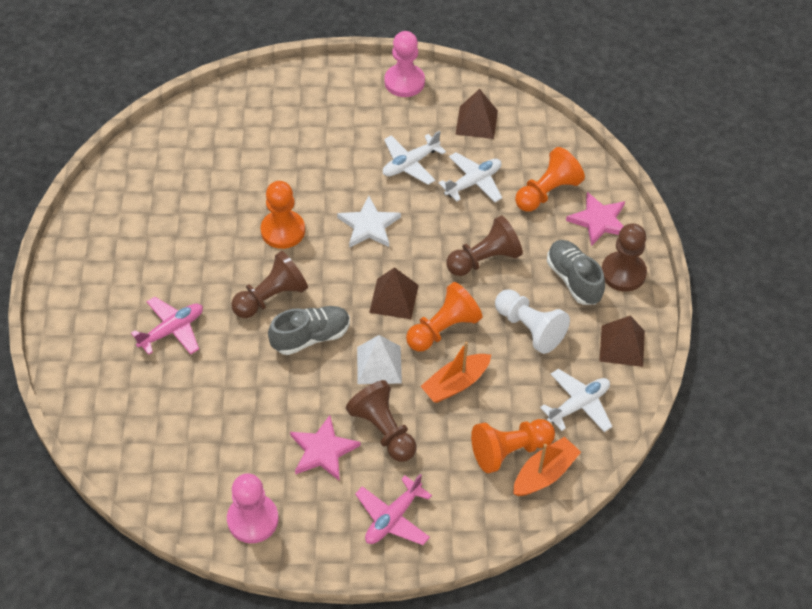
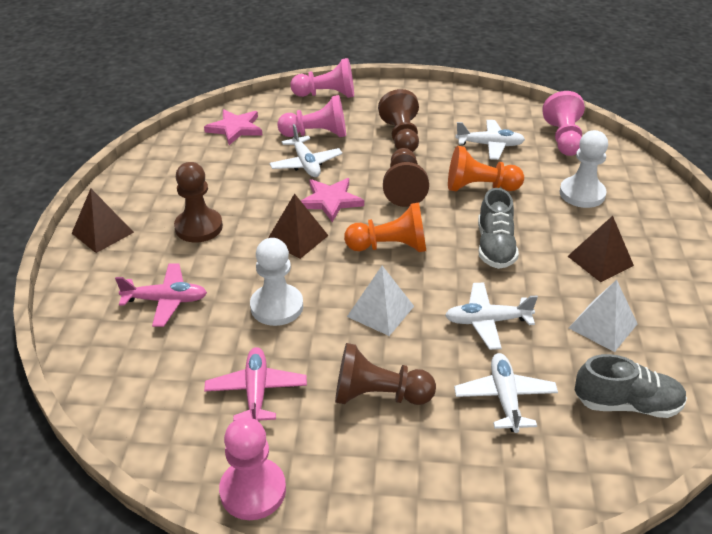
orange boat: [421,341,491,403] [513,437,581,496] = 2 -> none = 0
orange pawn: [261,181,305,249] [406,282,482,351] [471,419,555,473] [515,147,585,212] = 4 -> [344,202,426,252] [448,146,524,191] = 2
pink pawn: [227,473,279,543] [384,31,425,97] = 2 -> [219,417,286,520] [277,95,346,137] [290,58,354,98] [542,91,585,156] = 4
white pawn: [495,289,570,354] = 1 -> [250,238,303,326] [559,130,608,208] = 2
white plane: [383,131,446,185] [438,152,502,202] [540,369,612,432] = 3 -> [270,124,342,177] [445,283,538,350] [454,353,558,433] [455,120,525,160] = 4
white pyramid: [357,335,402,384] = 1 -> [347,266,414,336] [569,280,638,352] = 2
white star: [337,196,401,248] = 1 -> none = 0

